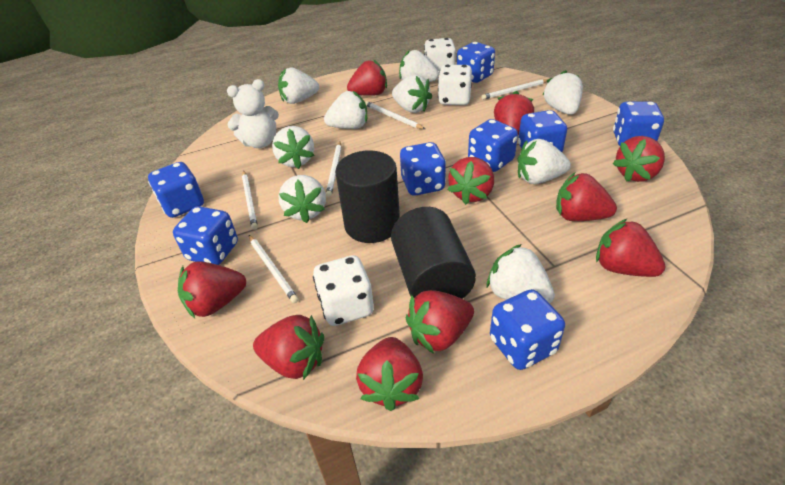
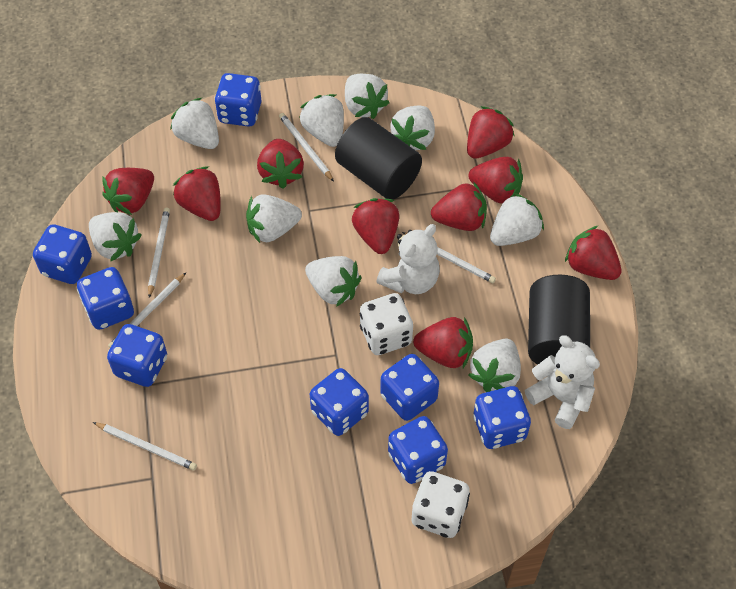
red strawberry: [178,261,246,318] [253,315,324,380] [347,59,387,96] [356,337,423,411] [406,290,474,354] [448,157,494,205] [494,91,534,135] [556,172,617,221] [596,219,666,277] [612,136,665,182] = 10 -> [102,168,154,215] [173,166,221,221] [257,139,304,189] [352,198,399,254] [413,317,473,368] [431,182,487,231] [467,106,514,159] [468,157,523,203] [565,225,622,280] = 9
white dice: [313,255,374,326] [424,38,456,72] [438,65,472,105] = 3 -> [360,293,413,355] [412,471,470,538] = 2
white teddy bear: [227,79,279,148] = 1 -> [376,224,440,294] [525,335,600,429] = 2

